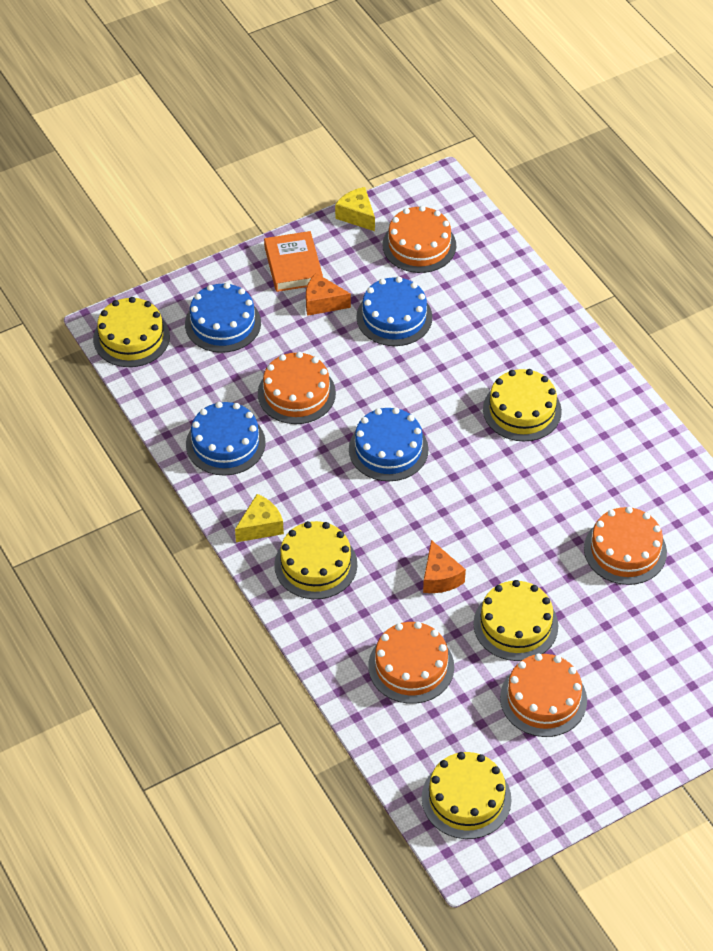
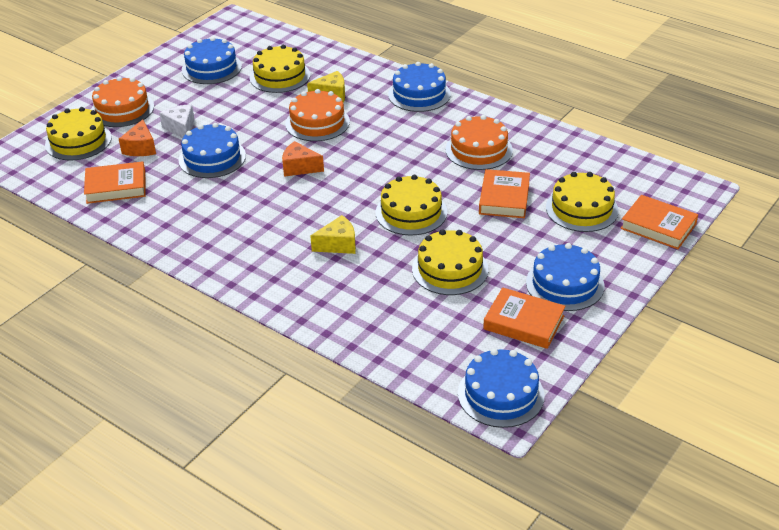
blue cake: [185,283,261,353] [186,402,266,476] [349,407,429,481] [356,277,432,346] = 4 -> [178,123,246,178] [182,37,242,84] [388,62,451,112] [458,349,545,428] [526,243,604,311] = 5
orange book: [264,231,323,292] = 1 -> [84,161,146,204] [479,169,530,218] [483,287,566,349] [620,195,698,249] = 4
orange cake: [258,352,336,424] [368,622,454,704] [382,206,456,273] [500,653,587,737] [584,507,667,585] = 5 -> [91,76,154,127] [285,89,350,141] [445,115,513,170] = 3
white cheese: none = 0 -> [159,104,195,138] = 1

